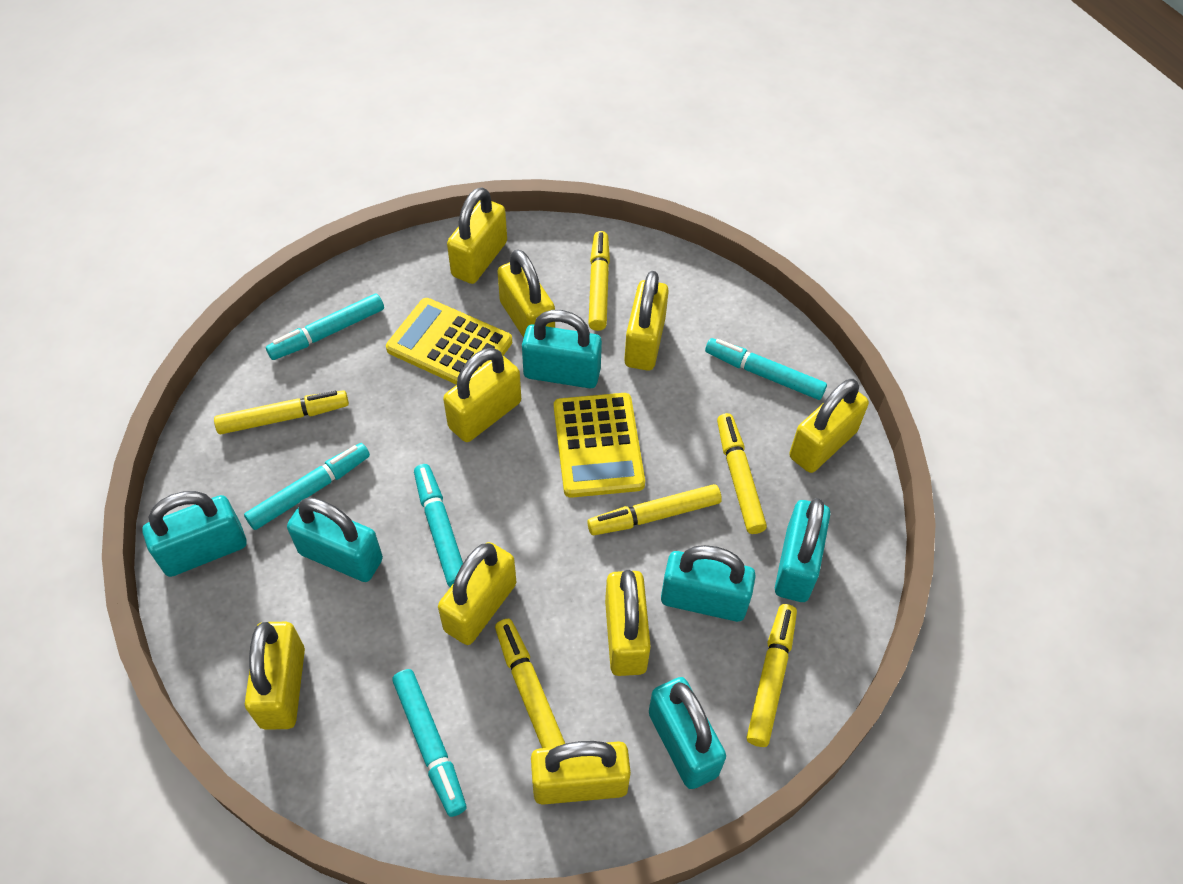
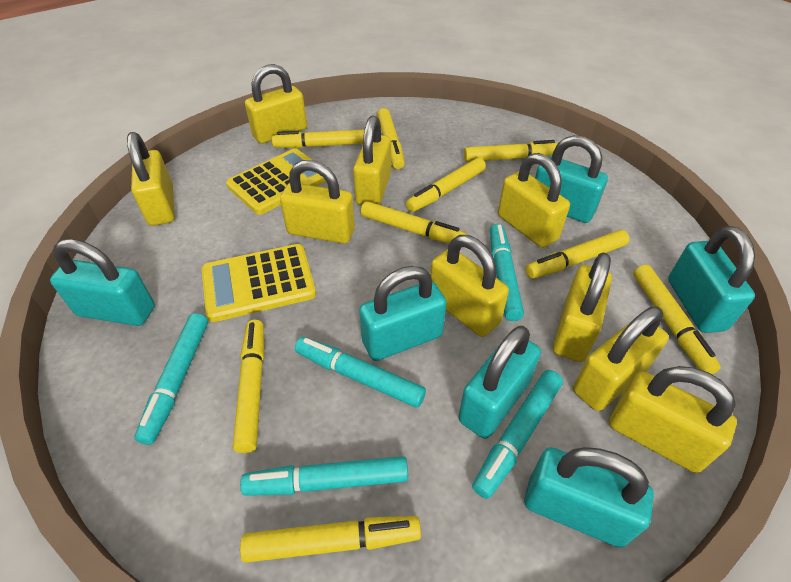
yellow marker: [214,390,349,434] [495,619,565,748] [587,484,722,535] [588,231,610,331] [717,413,767,534] [747,604,797,747] = 6 -> [233,320,264,453] [240,516,421,563] [272,130,364,148] [361,201,467,244] [377,108,405,169] [406,158,486,212] [464,140,558,162] [525,230,630,279] [633,265,721,374] = 9

